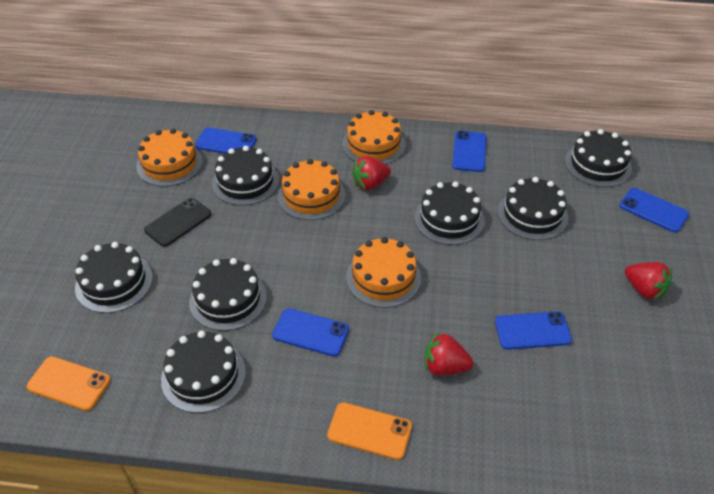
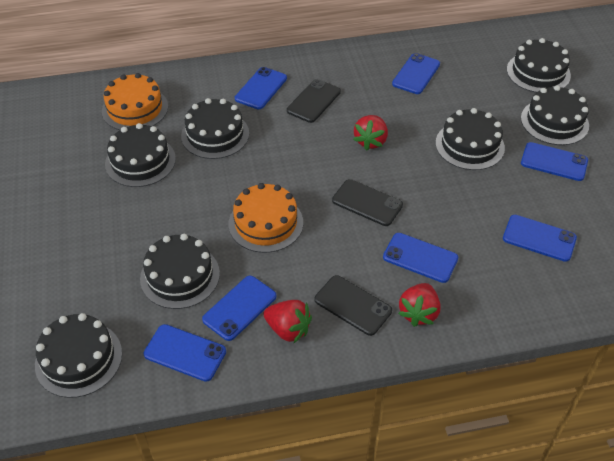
black phone: [144,198,212,247] = 1 -> [287,79,341,123] [315,275,392,336] [332,179,403,226] = 3
blue phone: [195,127,257,153] [272,308,349,357] [452,131,487,172] [495,311,572,350] [619,188,689,233] = 5 -> [143,324,226,382] [202,276,276,341] [235,67,287,109] [383,233,458,283] [392,53,440,94] [503,215,577,262] [521,142,588,181] = 7
orange cake: [136,129,203,186] [277,159,346,220] [342,110,406,164] [346,237,421,308] = 4 -> [102,73,168,130] [228,183,303,253] = 2
orange phone: [26,356,111,411] [327,402,412,460] = 2 -> none = 0

